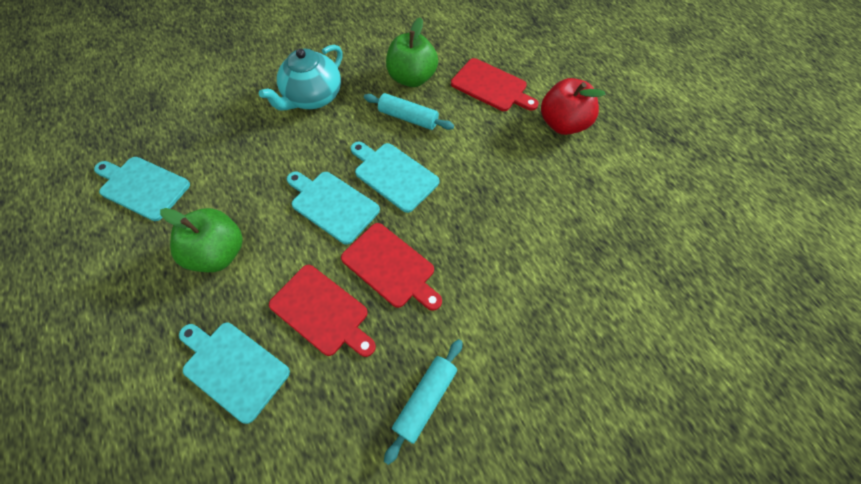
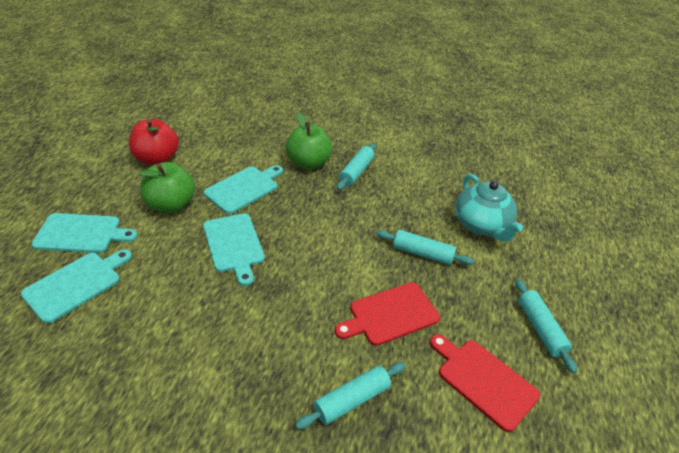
red cutting board: [269,265,376,357] [341,223,442,311] [451,58,539,111] = 3 -> [335,282,440,346] [430,334,540,432] = 2
turquoise rolling pin: [364,93,454,130] [384,339,463,465] = 2 -> [295,362,405,429] [337,143,376,190] [377,230,474,265] [515,279,577,373] = 4

